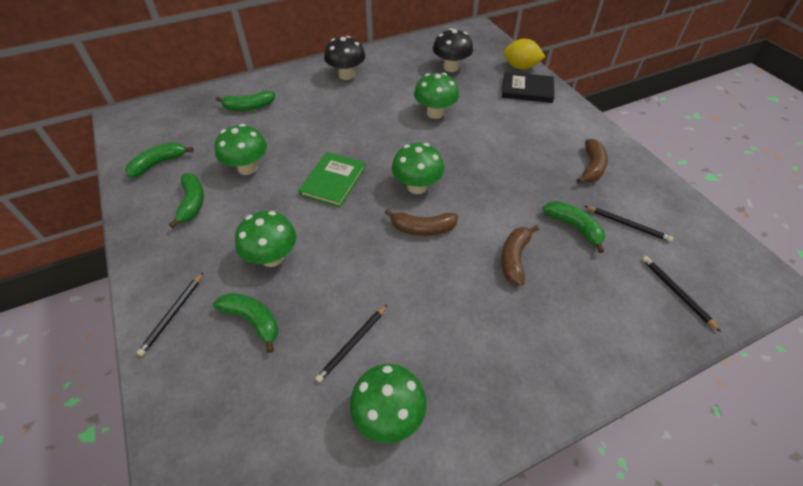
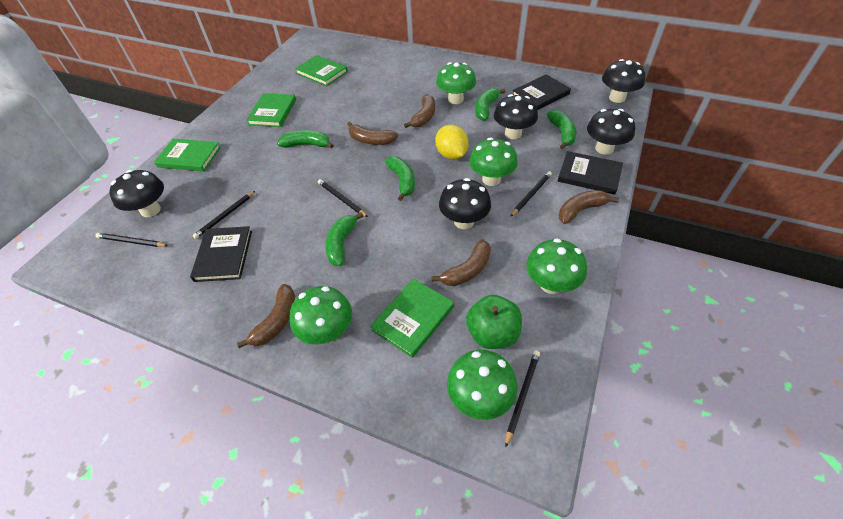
black book: [502,72,554,103] = 1 -> [190,226,252,282] [513,74,571,110] [558,151,623,195] = 3
black mushroom: [324,36,365,80] [433,28,473,72] = 2 -> [109,170,164,217] [439,178,491,229] [494,94,538,139] [587,109,635,155] [602,59,646,103] = 5
black pencil: [137,272,203,356] [315,304,388,383] [585,206,674,242] [642,256,721,332] = 4 -> [96,233,168,247] [193,191,255,239] [318,179,368,217] [505,351,540,448] [510,171,552,217] = 5
brown banana: [385,209,458,236] [501,225,539,286] [577,139,608,183] = 3 -> [237,284,295,348] [347,122,398,145] [404,94,435,128] [431,239,491,286] [559,190,619,224] = 5
green apple: none = 0 -> [466,295,522,349] = 1
green book: [299,152,365,207] = 1 -> [154,139,221,172] [246,93,296,127] [295,55,348,86] [370,278,454,358] = 4

